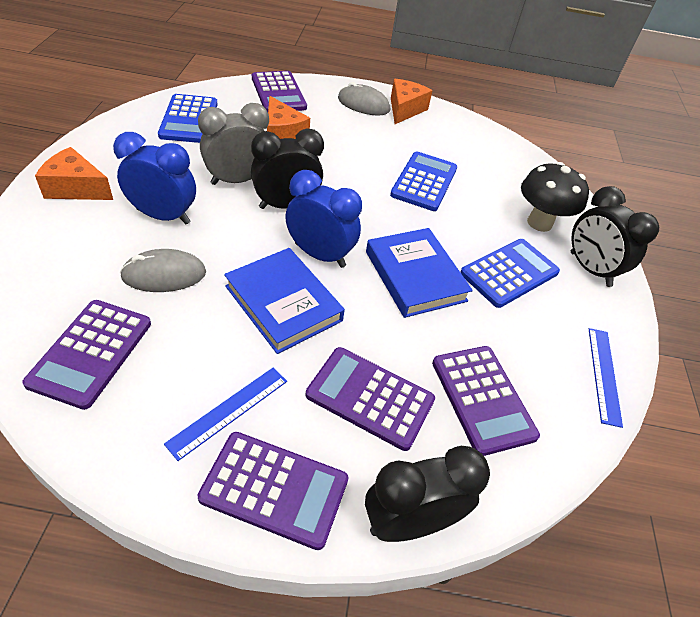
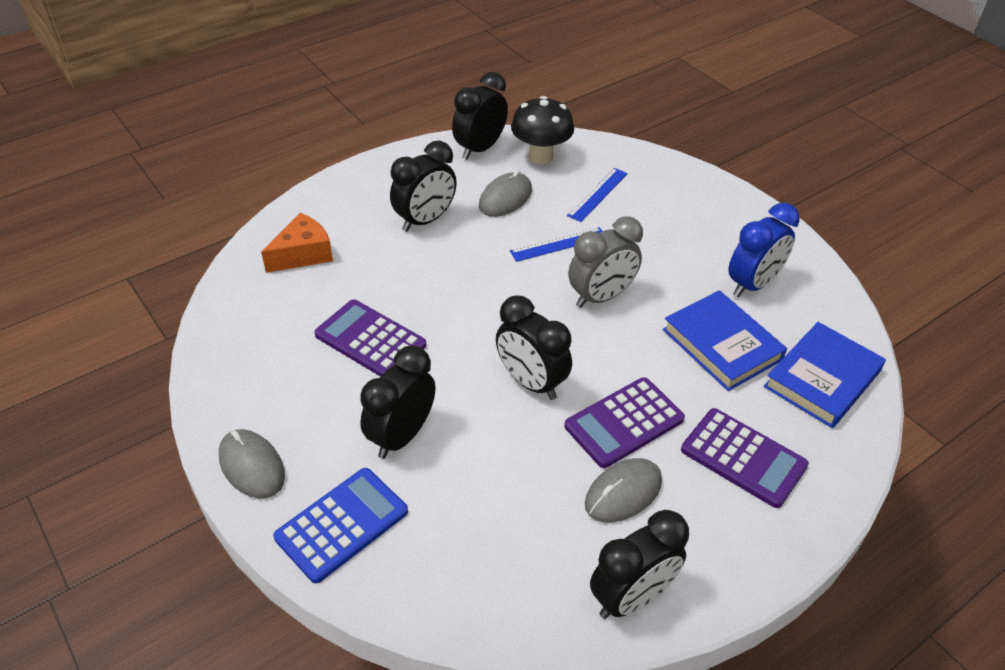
black clock: [251,129,324,209] [365,446,490,542] [571,186,659,287] = 3 -> [360,345,436,459] [390,141,457,232] [452,72,508,160] [496,295,572,400] [590,510,689,619] = 5
blue calculator: [158,94,218,143] [390,152,457,211] [460,239,560,308] = 3 -> [274,468,408,583] = 1
blue clock: [113,132,196,224] [285,170,362,268] = 2 -> [728,203,800,297] = 1
grey mouse: [120,249,206,292] [338,82,390,116] = 2 -> [219,429,285,499] [479,170,532,217] [585,458,662,522] = 3
orange cheese: [35,147,113,200] [267,96,310,139] [391,79,433,124] = 3 -> [261,213,333,273] = 1
purple calculator: [22,300,151,410] [198,432,348,550] [252,71,307,112] [306,347,435,451] [432,346,540,456] = 5 -> [315,300,426,377] [564,377,685,468] [681,408,809,508] = 3

